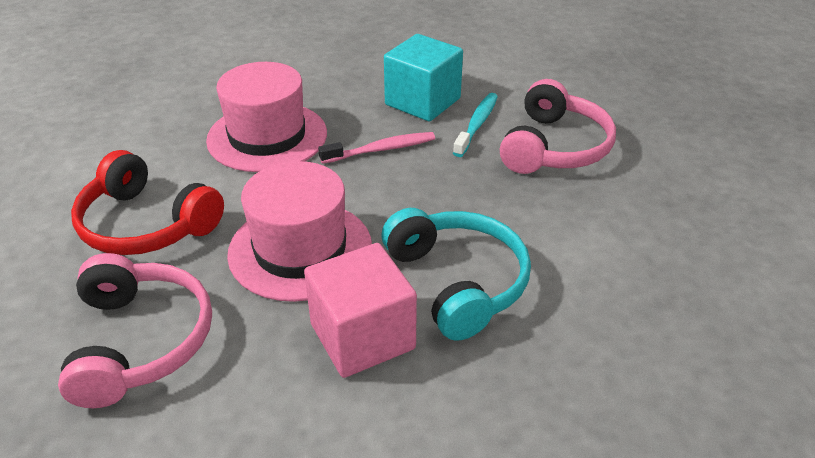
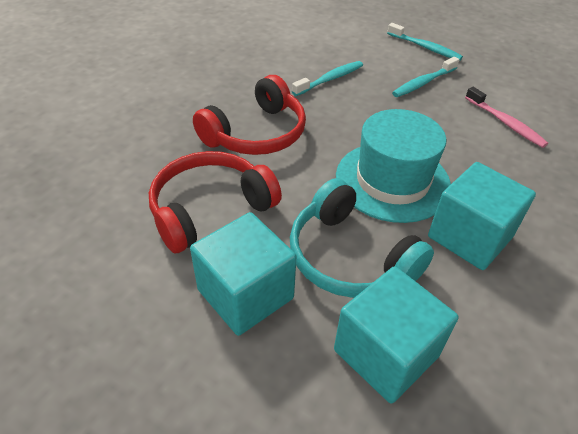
pink cube: [304,243,417,378] = 1 -> none = 0
pink hat: [206,62,327,172] [227,161,372,302] = 2 -> none = 0
pink headphones: [58,253,212,408] [500,79,616,174] = 2 -> none = 0
red headphones: [71,150,224,255] = 1 -> [149,151,282,253] [193,75,306,155] = 2
turquoise cube: [384,34,463,122] = 1 -> [190,212,296,336] [334,266,459,403] [428,162,536,270] = 3
turquoise hat: none = 0 -> [336,109,451,223] = 1
turquoise toothbrush: [453,93,498,157] = 1 -> [292,61,363,96] [387,23,463,61] [392,57,459,97] = 3

